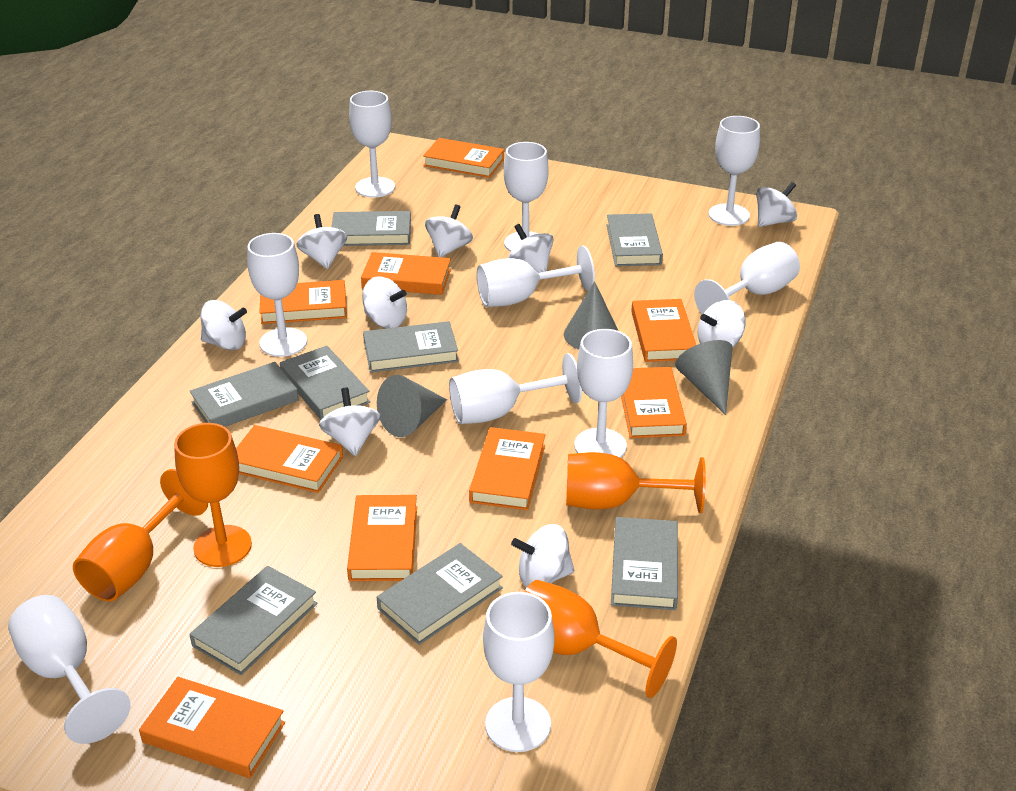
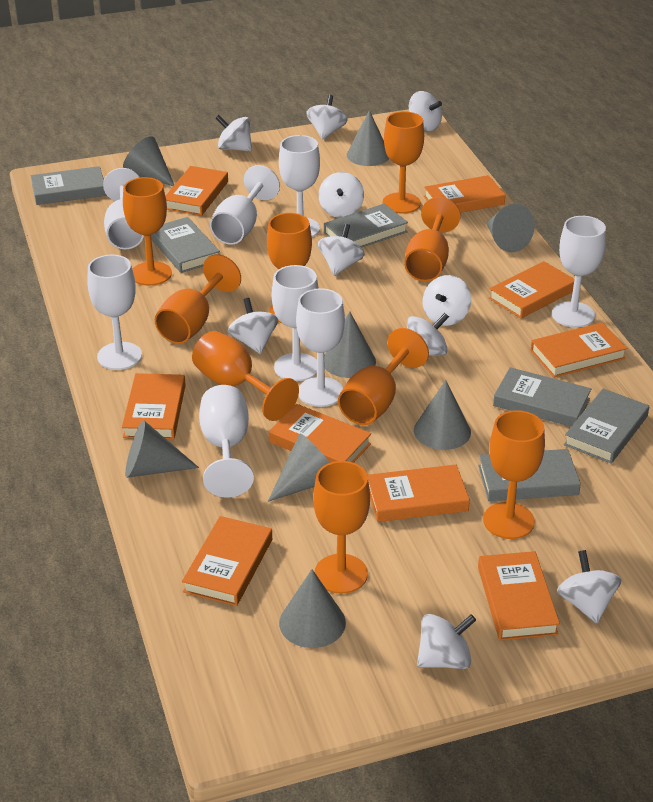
grey book: [189,566,318,675] [190,362,299,427] [280,346,370,420] [331,211,411,246] [363,321,458,372] [377,543,503,645] [607,213,663,266] [611,517,678,610] = 8 -> [31,166,107,205] [151,217,220,273] [324,203,408,248] [478,449,581,501] [493,367,591,427] [564,388,649,464] = 6
grey cone: [377,375,447,437] [564,281,618,350] [675,340,733,415] = 3 -> [123,136,174,186] [125,420,199,478] [268,434,330,502] [279,569,346,648] [324,311,376,378] [347,110,389,166] [414,380,471,450] [486,204,535,252] = 8
orange goblet: [73,469,208,602] [174,423,252,567] [524,580,677,698] [566,452,706,513] = 4 -> [123,177,172,286] [155,254,241,344] [192,331,299,421] [267,213,312,323] [313,461,370,594] [338,328,429,425] [382,111,424,214] [404,197,461,281] [483,410,545,539] = 9
white goblet: [8,595,131,744] [247,233,307,357] [349,91,395,198] [449,353,582,424] [477,246,595,307] [483,592,555,752] [504,142,549,252] [574,329,633,458] [694,242,800,314] [708,116,760,226] = 10 -> [87,255,142,370] [103,168,144,249] [199,385,254,498] [210,165,280,245] [272,265,319,381] [279,135,320,237] [296,288,345,407] [552,216,606,327] = 8
white spinning top: [201,300,247,350] [296,214,347,269] [319,387,381,456] [362,276,407,328] [425,205,473,257] [508,224,553,273] [511,524,574,587] [698,300,746,347] [757,182,797,227] = 9 -> [215,115,252,151] [228,298,278,354] [306,95,348,139] [318,172,364,218] [318,224,365,276] [407,313,449,356] [409,91,442,131] [417,614,476,669] [423,275,471,326] [557,550,622,623] = 10

